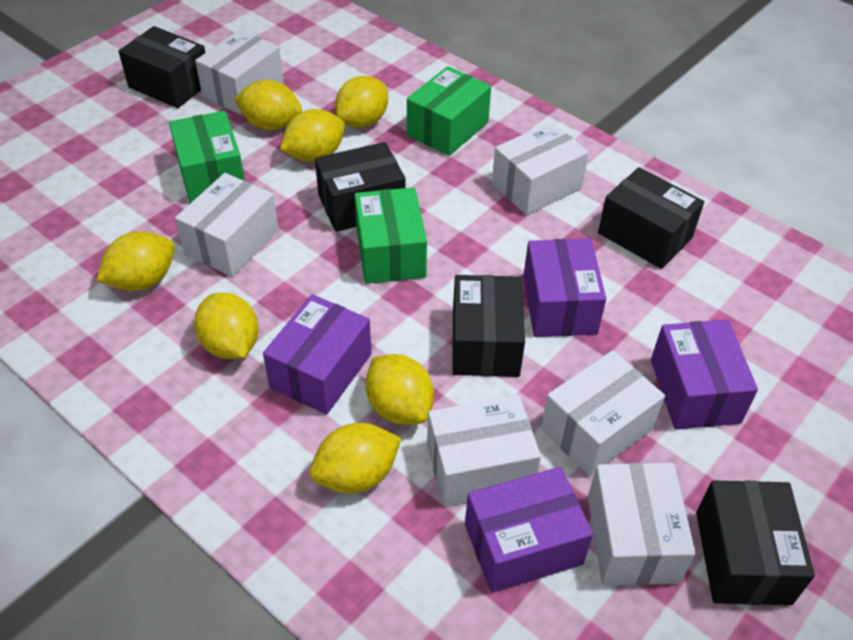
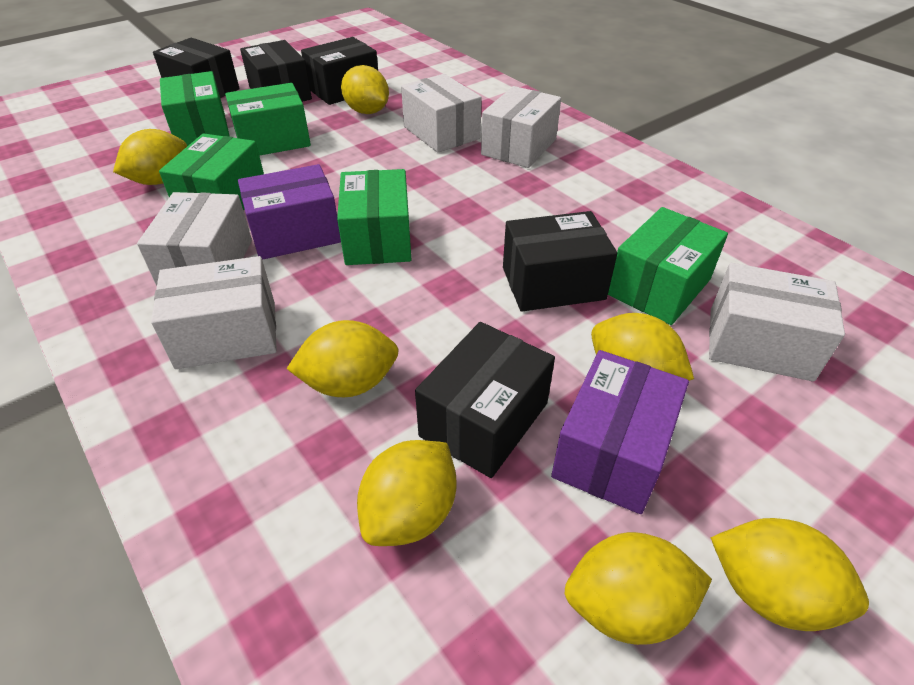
green box: [169,111,245,203] [355,187,427,284] [407,66,491,156] = 3 -> [159,133,264,210] [160,71,230,146] [225,83,311,156] [337,169,411,265] [608,207,728,325] = 5
purple box: [263,294,371,415] [465,467,593,593] [523,239,606,337] [651,320,758,430] = 4 -> [238,164,341,260] [551,350,689,514] = 2
white box: [175,173,279,277] [195,30,284,115] [427,395,541,506] [492,122,589,215] [541,350,665,476] [588,463,696,586] = 6 -> [137,192,252,286] [151,256,277,369] [401,74,482,153] [481,86,561,168] [709,263,845,382] = 5

